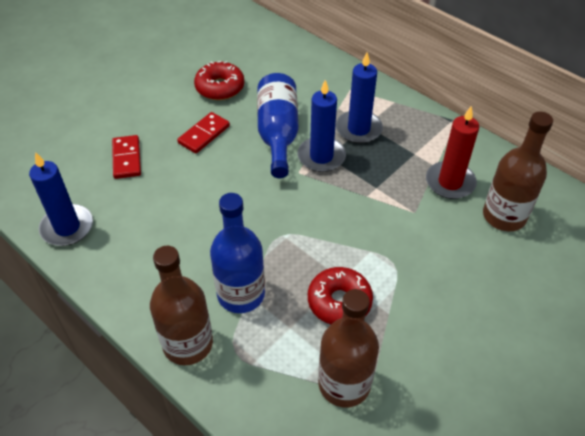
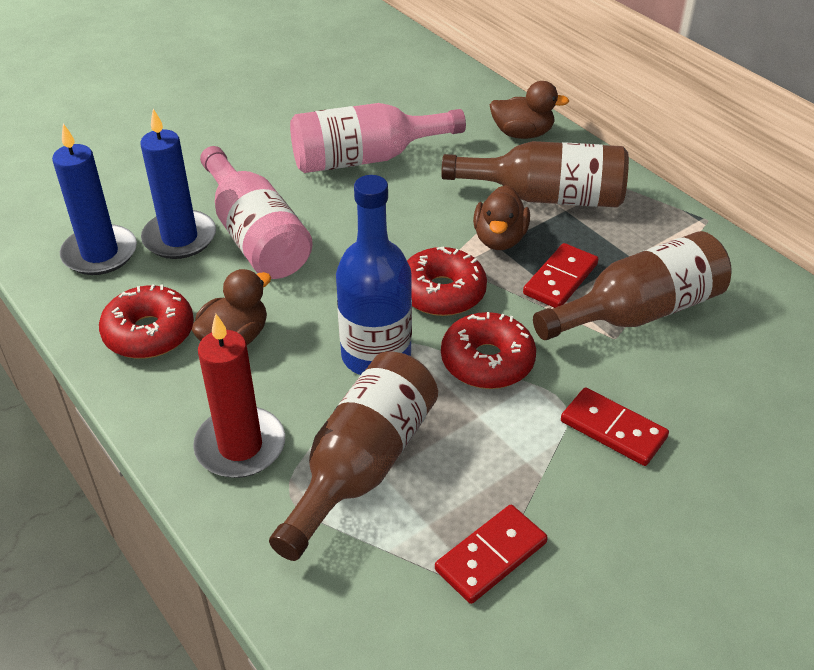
blue bottle: [210,193,265,313] [257,73,299,178] = 2 -> [336,175,412,375] = 1
blue candle: [29,152,93,246] [297,80,346,172] [336,53,383,144] = 3 -> [52,123,137,275] [140,109,216,259] = 2
brown duck: none = 0 -> [192,269,272,345] [473,185,530,250] [490,81,569,139] = 3
pink bottle: none = 0 -> [200,146,313,279] [290,103,466,173] = 2
red domino: [112,135,141,179] [177,112,230,154] = 2 -> [435,505,548,604] [523,243,598,308] [561,387,669,466] = 3
red donut: [194,61,244,100] [308,267,373,325] = 2 -> [99,284,194,359] [407,247,487,316] [441,312,536,389] = 3

